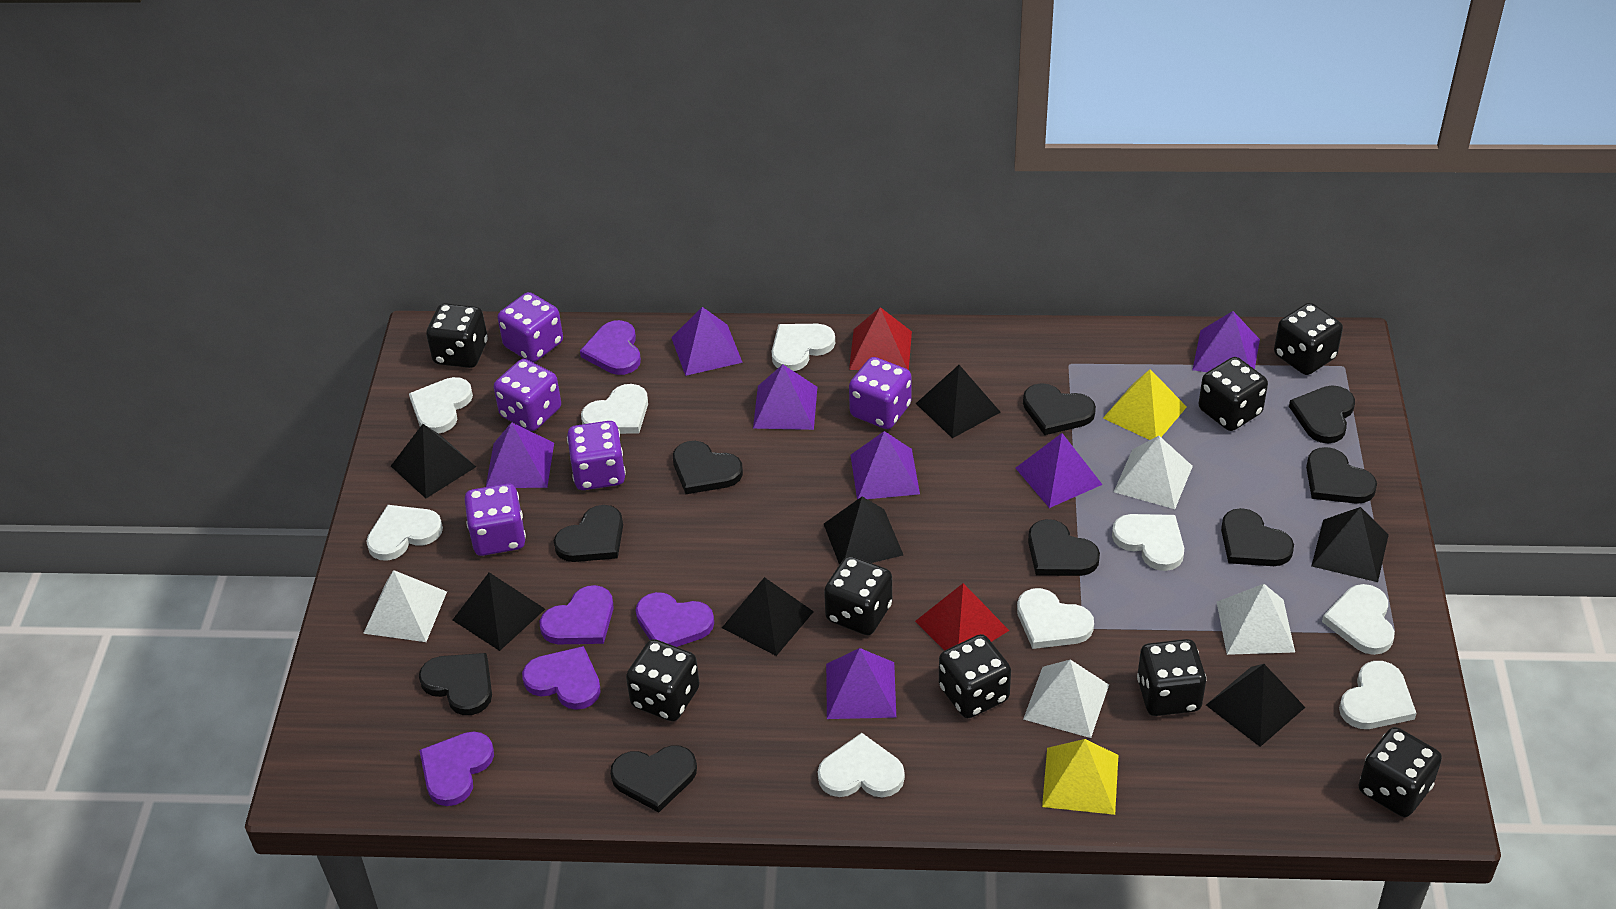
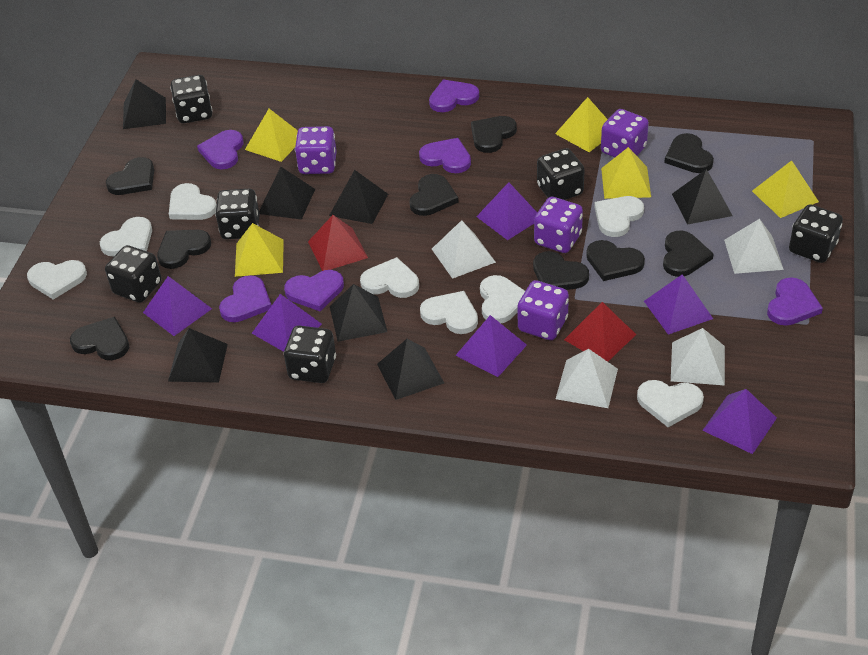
black dice: [426,303,488,368] [626,639,700,721] [824,556,892,635] [939,634,1011,718] [1137,639,1206,716] [1199,357,1268,431] [1274,303,1343,375] [1358,727,1442,817] = 8 -> [105,245,162,303] [170,75,213,123] [215,189,260,239] [284,326,336,383] [537,148,585,200] [789,204,843,263] = 6
purple dice: [464,483,526,556] [494,359,561,431] [498,292,563,362] [567,421,626,490] [849,357,911,429] = 5 -> [295,126,337,174] [517,280,569,340] [534,197,583,253] [601,109,649,157] = 4
purple heart: [419,731,494,806] [522,646,601,710] [540,585,614,644] [580,320,641,375] [636,592,714,647] = 5 -> [197,130,243,169] [219,275,272,322] [284,270,344,311] [419,138,471,173] [429,79,479,112] [767,278,823,326] = 6
purple pyramid: [486,422,554,488] [671,307,743,376] [753,364,817,430] [826,648,896,719] [851,431,920,500] [1016,433,1103,508] [1192,311,1260,372] = 7 -> [143,276,212,336] [252,294,322,352] [455,315,527,377] [476,182,537,240] [644,274,713,335] [702,389,777,454] = 6
white heart: [366,505,443,561] [409,377,473,434] [581,384,648,434] [771,324,835,371] [818,733,905,797] [1017,588,1094,649] [1112,514,1184,571] [1322,584,1395,655] [1339,661,1416,729] = 9 -> [27,260,87,300] [100,217,152,256] [169,183,217,220] [360,257,419,298] [420,291,478,334] [480,275,525,323] [594,196,644,237] [637,380,704,427] = 8
yellow pyramid: [1042,739,1118,815] [1103,369,1187,440] = 2 -> [235,223,284,277] [245,109,298,162] [555,97,608,152] [601,147,651,199] [752,160,819,218] = 5

